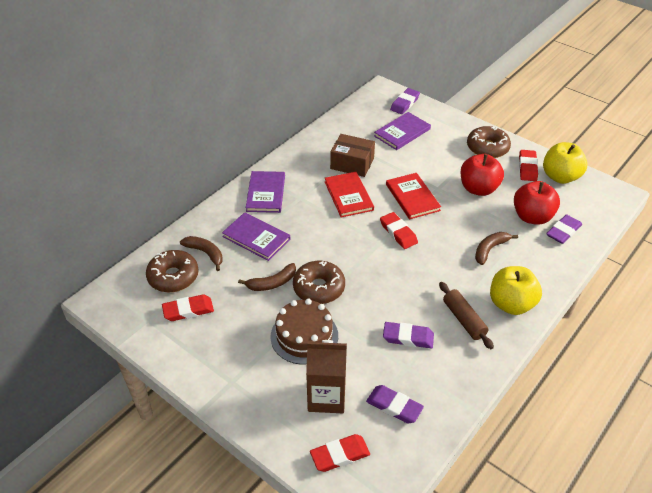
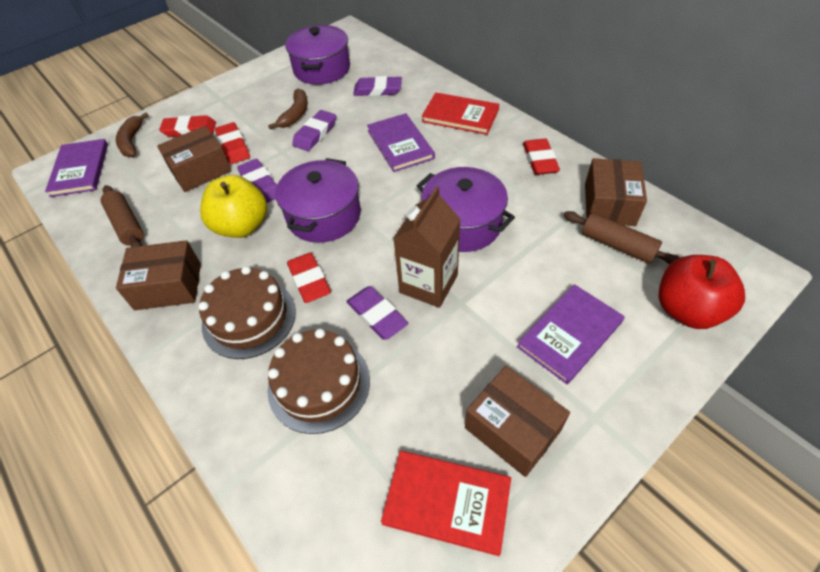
brown banana: [180,236,223,271] [238,263,296,291] [475,232,518,265] = 3 -> [116,112,149,157] [268,89,308,129] = 2
brown box: [330,134,375,177] = 1 -> [116,240,201,310] [157,126,232,192] [465,366,570,477] [585,158,647,226] = 4
brown cake: [270,299,338,365] = 1 -> [198,266,296,359] [267,329,370,434] = 2
brown donut: [146,250,199,292] [293,261,345,304] [467,126,511,158] = 3 -> none = 0
brown rolling pin: [439,282,494,349] = 1 -> [101,185,144,247] [563,211,680,265] = 2
purple pot: none = 0 -> [275,158,361,243] [285,25,350,85] [417,167,515,252] = 3
red apple: [460,154,504,196] [514,181,560,225] = 2 -> [658,255,745,329] = 1
yellow apple: [490,266,542,315] [543,142,588,184] = 2 -> [200,175,267,238] = 1

